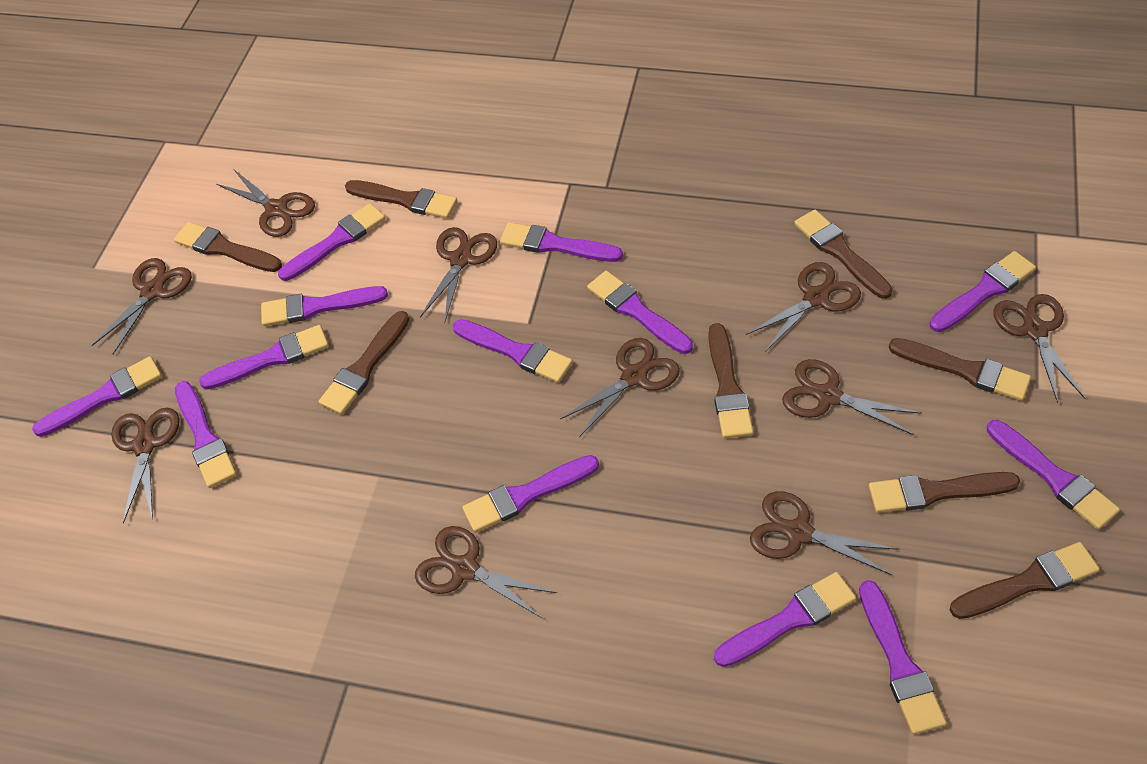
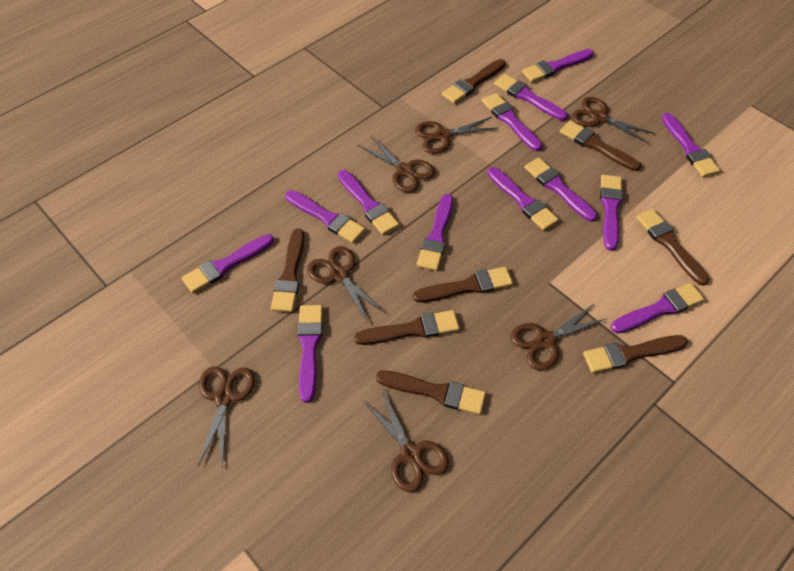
brown scissors: [92,258,192,354] [111,408,179,524] [216,169,315,237] [415,526,557,619] [420,227,497,321] [560,338,680,437] [746,262,861,352] [750,491,900,575] [782,359,922,435] [993,294,1086,403] = 10 -> [198,366,255,466] [307,246,385,324] [358,135,435,193] [364,389,449,492] [415,117,498,154] [510,304,608,370] [572,97,655,144] = 7

